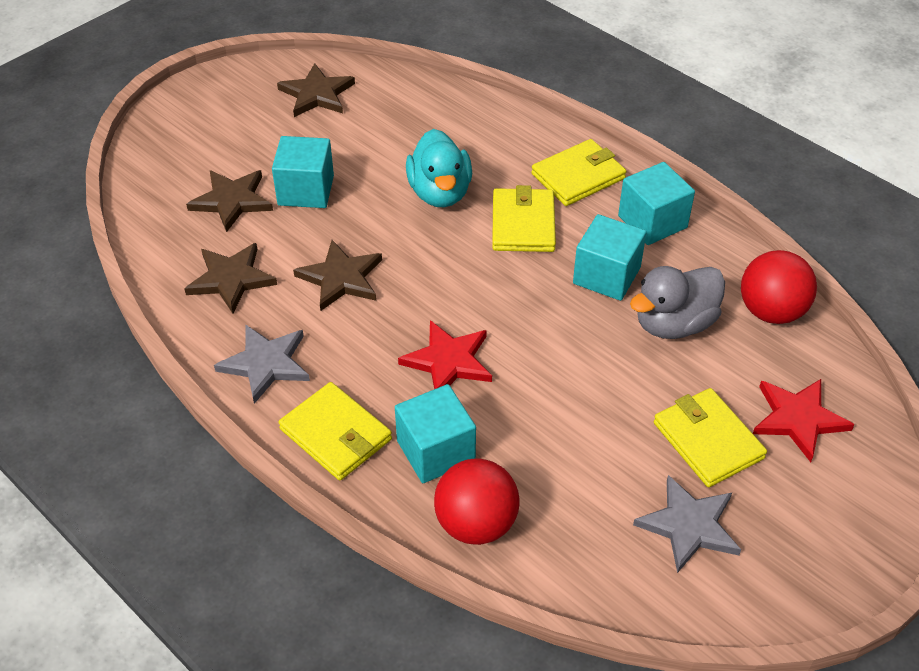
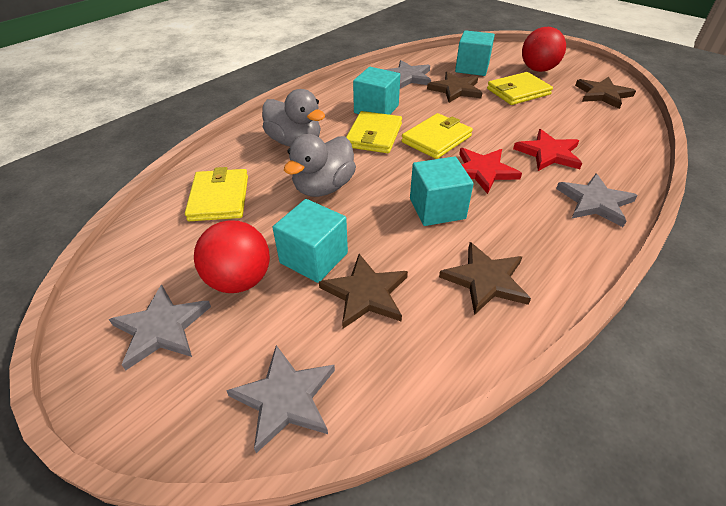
grey duck: [630,266,725,339] = 1 -> [262,89,325,146] [284,134,356,197] = 2
grey star: [214,325,310,404] [633,475,741,573] = 2 -> [109,284,211,370] [226,345,335,453] [383,60,431,89] [556,173,638,227] = 4
turquoise duck: [406,129,472,207] = 1 -> none = 0

